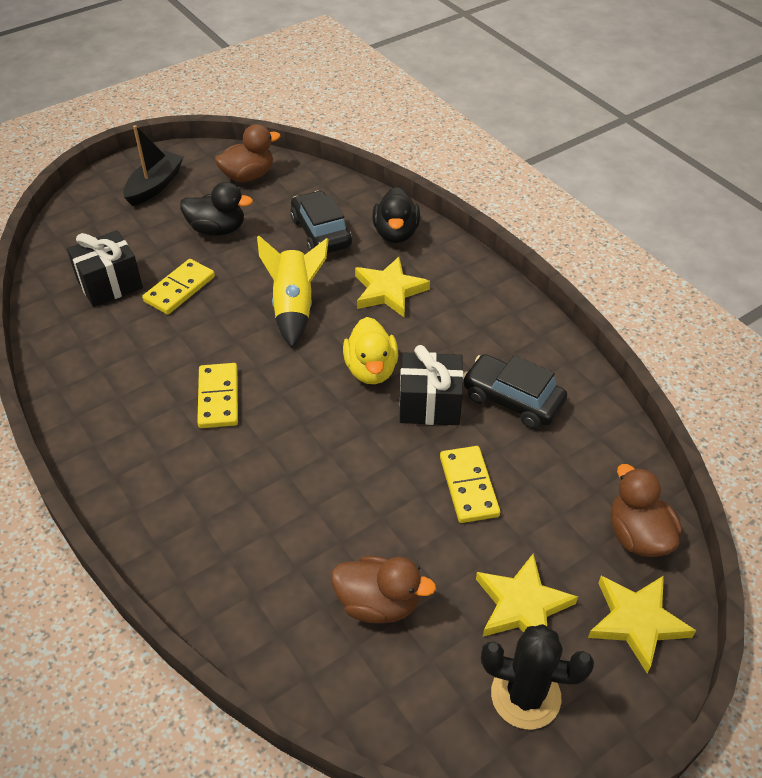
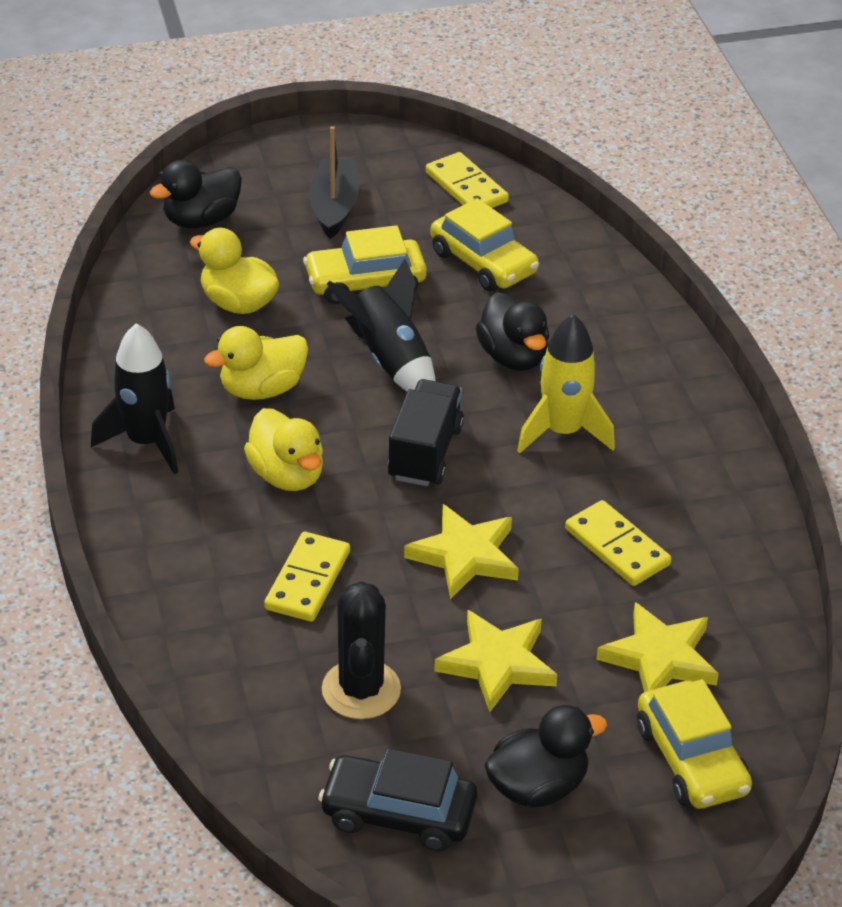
black car: [290,190,352,253] [463,354,567,429] = 2 -> [319,748,477,852] = 1
black duck: [180,182,253,236] [372,187,420,243] = 2 -> [150,160,242,228] [476,292,549,371] [484,705,608,807] = 3
black gift: [67,230,143,307] [400,345,463,425] = 2 -> none = 0
black rocket: none = 0 -> [91,323,178,474] [327,259,436,391] = 2
black truck: none = 0 -> [387,379,464,486] = 1
brown duck: [215,124,280,182] [331,556,436,623] [611,464,682,557] = 3 -> none = 0
yellow car: none = 0 -> [303,225,427,304] [431,198,539,291] [637,679,752,809] = 3
yellow duck: [343,317,398,384] = 1 -> [190,228,279,314] [204,326,308,400] [244,408,323,491] = 3

